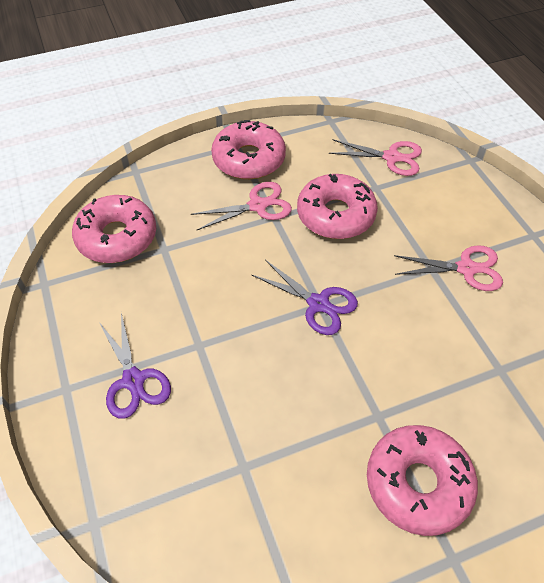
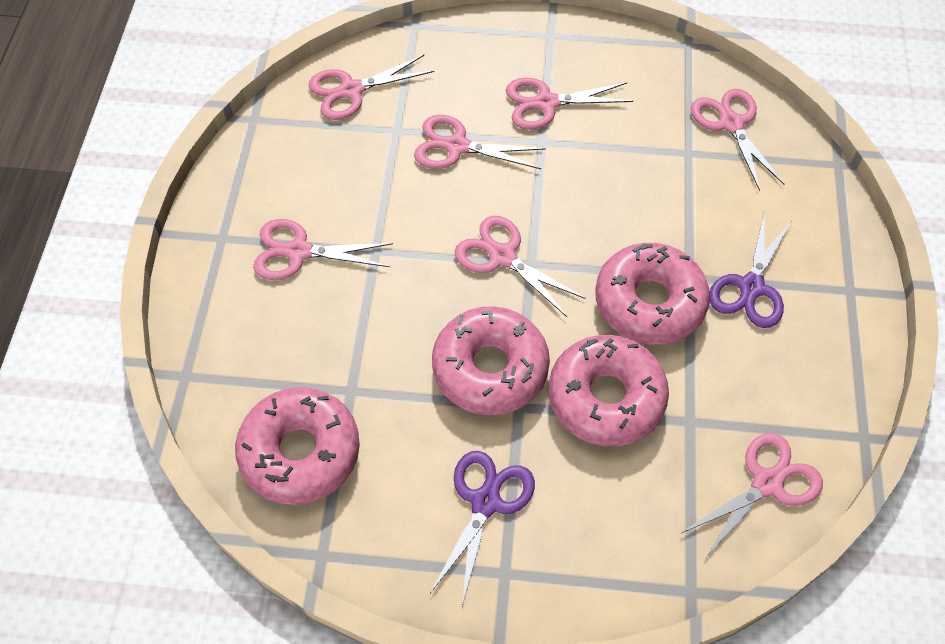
pink scissors: [190,182,292,230] [329,139,422,176] [394,245,503,291] = 3 -> [253,219,393,280] [309,55,434,120] [414,115,546,169] [454,216,586,317] [506,78,633,130] [681,433,823,557] [691,89,784,191] = 7

